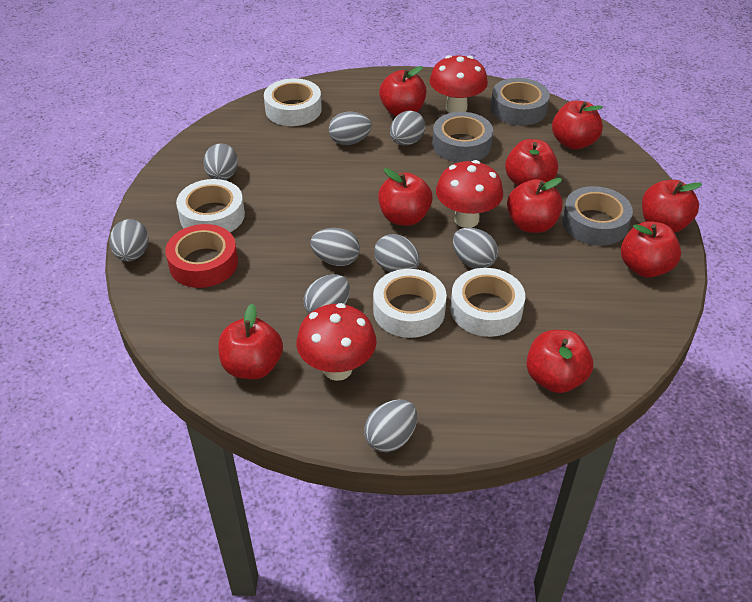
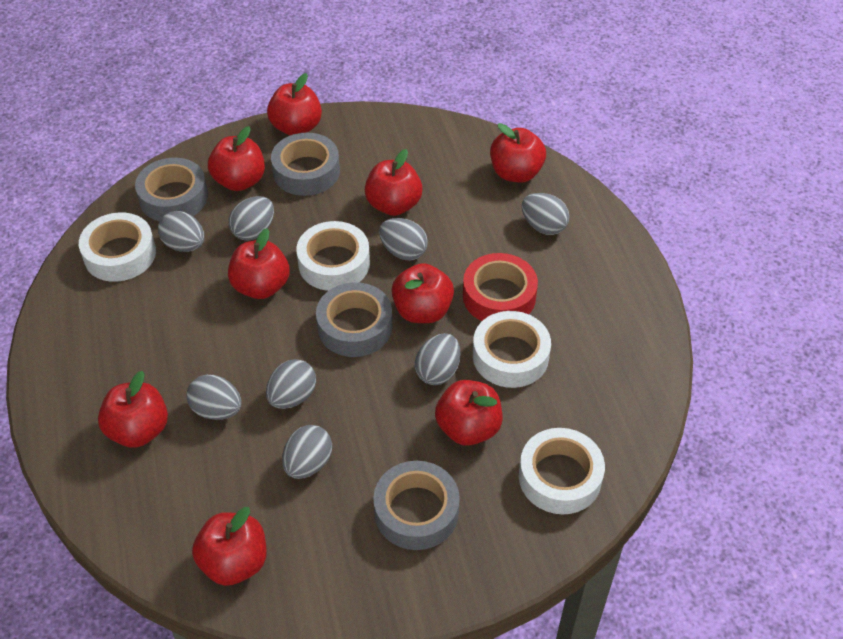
grey egg: [110,219,149,262] [203,143,238,180] [304,274,350,314] [310,228,360,266] [329,112,372,145] [364,400,417,452] [374,234,420,272] [390,110,425,145] [453,227,498,269] = 9 -> [158,211,204,252] [186,374,242,420] [229,196,274,241] [266,359,316,409] [282,425,332,479] [379,218,428,260] [415,333,460,385] [522,193,569,235] = 8
grey tape: [432,112,493,163] [491,78,550,126] [562,186,633,246] = 3 -> [135,158,208,221] [271,133,340,196] [316,282,393,357] [373,461,460,550] = 4
red mushroom: [296,303,377,381] [430,55,488,113] [436,160,503,228] = 3 -> none = 0

